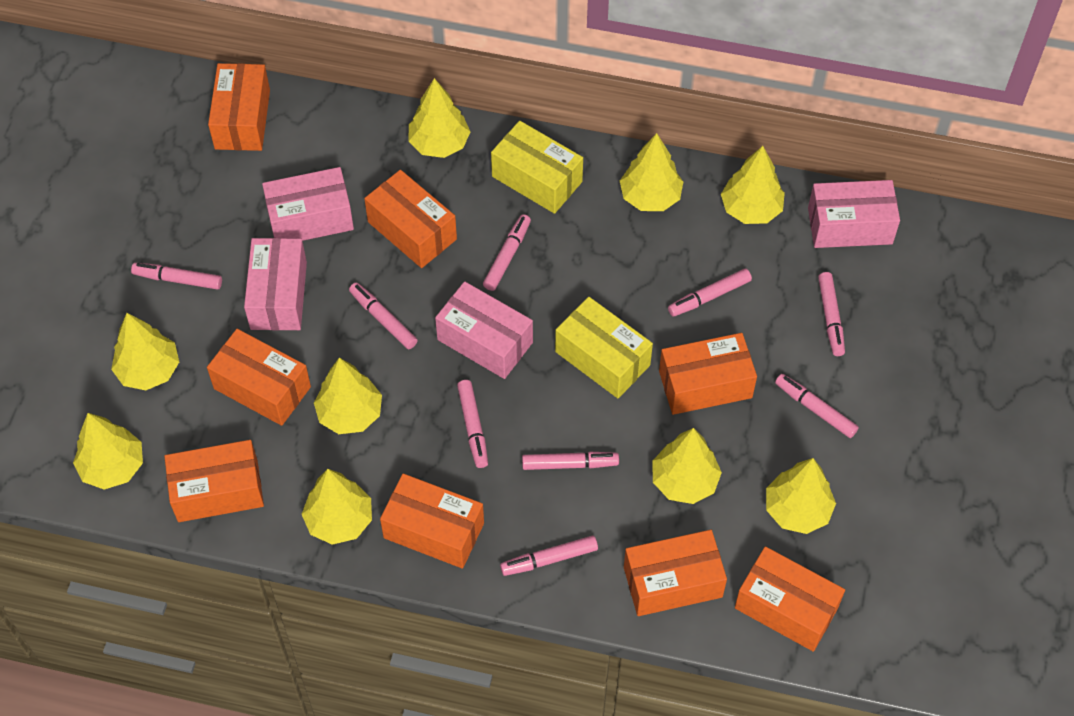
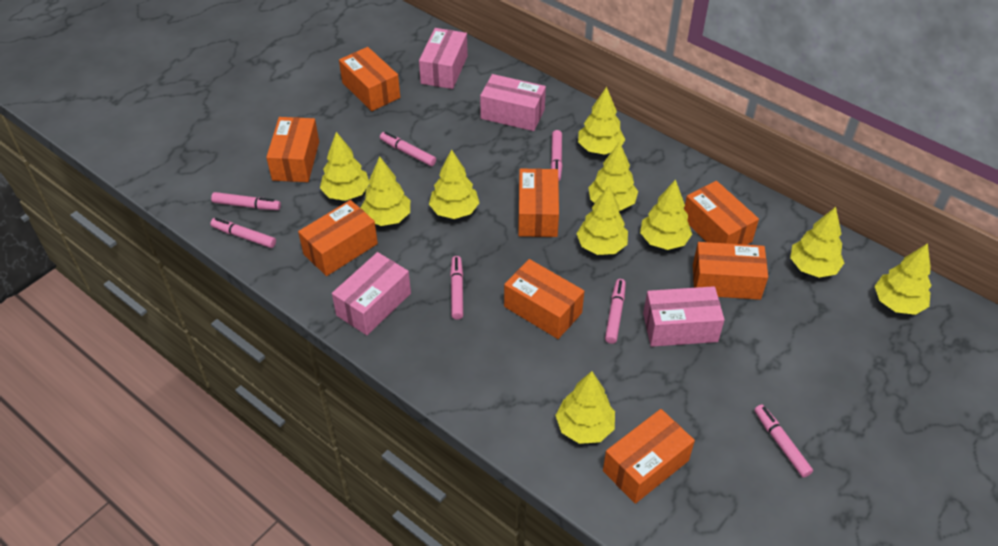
pink marker: [131,263,222,290] [349,283,418,349] [457,380,488,468] [483,214,531,291] [500,536,598,576] [522,452,619,470] [668,269,752,317] [775,374,859,438] [818,272,845,356] = 9 -> [210,218,276,248] [211,192,281,210] [380,132,436,166] [450,256,463,320] [551,130,562,182] [605,279,626,344] [754,404,813,478] = 7
yellow box: [491,121,583,214] [555,297,653,398] = 2 -> none = 0
yellow tree: [73,413,143,490] [111,313,179,390] [302,469,372,545] [314,358,382,434] [408,78,470,158] [620,133,683,211] [652,428,722,504] [721,146,785,224] [766,458,836,534] = 9 -> [320,132,370,201] [360,156,410,226] [429,149,479,219] [555,371,615,444] [576,185,628,255] [578,87,625,155] [588,141,638,210] [640,179,692,250] [790,207,844,278] [875,243,932,315] = 10

